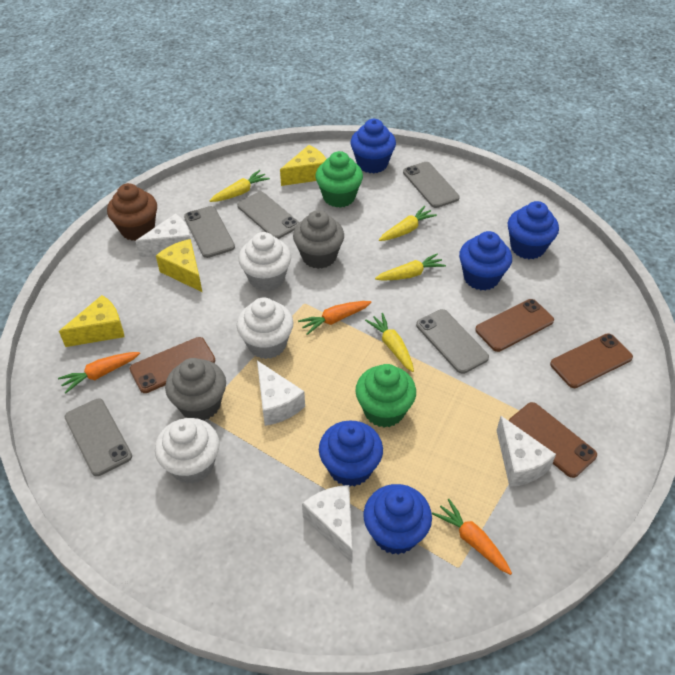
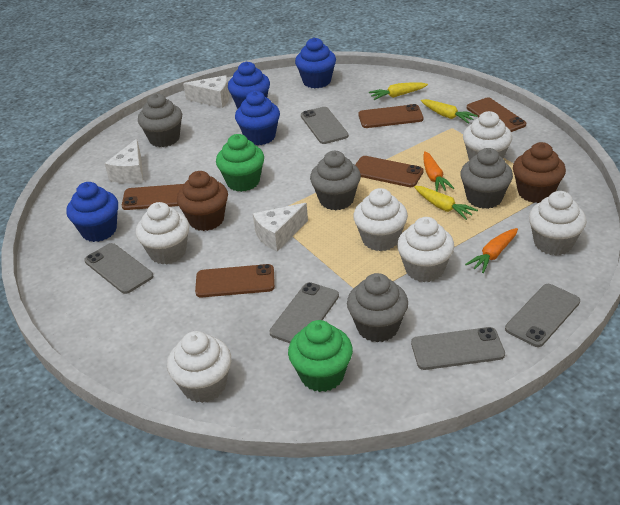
blue cupcake: [319,420,383,487] [350,119,396,174] [363,484,432,555] [459,231,512,291] [508,201,559,259] = 5 -> [66,182,118,242] [228,62,270,109] [235,91,280,145] [295,38,336,88] = 4
brown cupcake: [107,183,157,241] = 1 -> [177,171,228,231] [513,142,566,203] = 2
brown phone: [130,337,215,393] [475,299,554,352] [509,402,597,478] [550,333,633,388] = 4 -> [122,184,184,210] [195,264,275,298] [355,156,424,187] [358,104,424,128] [467,97,526,132] = 5
grey cupcake: [165,358,226,421] [293,210,344,269] = 2 -> [138,93,182,147] [310,151,361,210] [347,273,408,342] [460,148,513,209] = 4
orange carrot: [58,352,140,393] [298,301,372,335] [432,499,512,575] = 3 -> [423,152,454,192] [465,228,518,273] = 2
white cheese: [135,213,191,257] [257,361,305,426] [302,485,353,563] [496,416,556,487] = 4 -> [105,139,143,184] [183,75,229,108] [253,203,308,251] = 3
white cupcake: [155,418,220,484] [237,297,293,359] [239,232,291,291] = 3 -> [136,202,189,264] [167,331,231,403] [353,188,408,251] [397,217,454,282] [463,111,512,161] [529,191,586,256] = 6
yellow carrot: [209,170,270,202] [365,313,414,372] [375,253,446,281] [379,206,437,241] = 4 -> [369,82,428,100] [414,186,478,220] [421,99,478,124] = 3
yellow cheese: [59,295,125,347] [156,239,202,292] [280,145,326,186] = 3 -> none = 0

